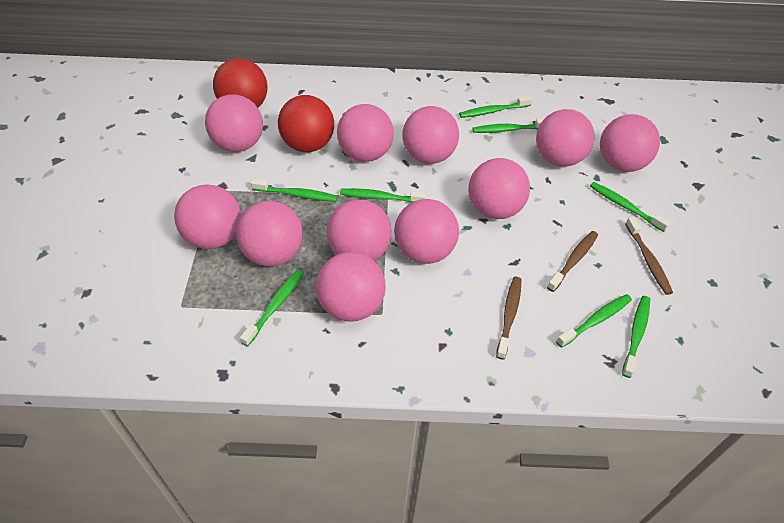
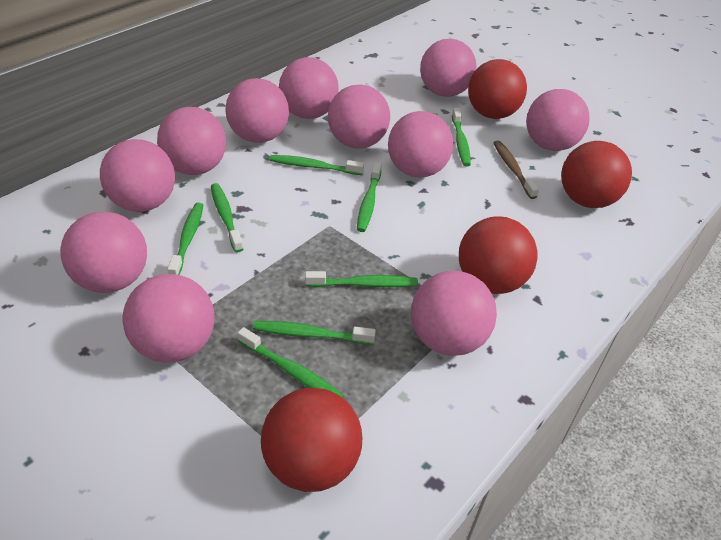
brown toothbrush: [496,277,522,360] [547,231,598,292] [625,217,673,295] = 3 -> [493,141,539,199] = 1
red ball: [213,58,268,108] [278,95,334,152] = 2 -> [261,387,362,492] [459,216,538,294] [468,59,527,119] [561,141,632,208] = 4

